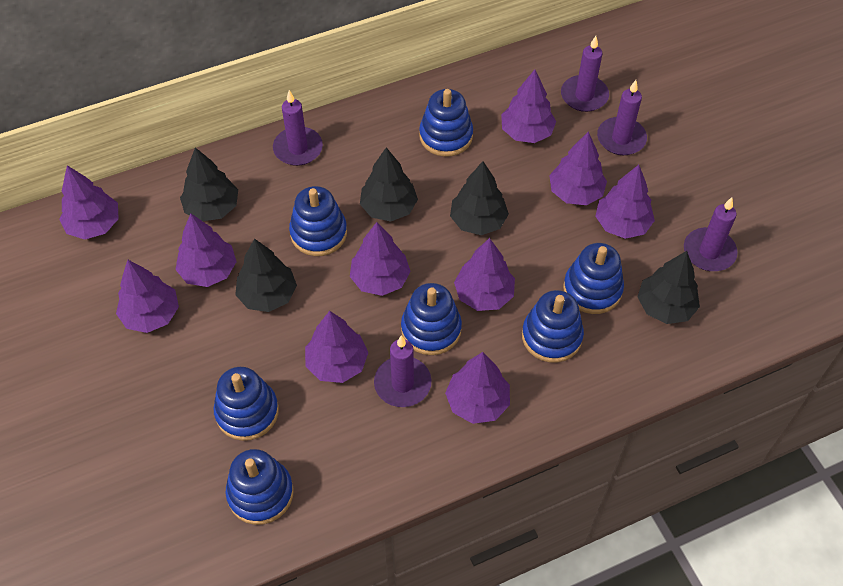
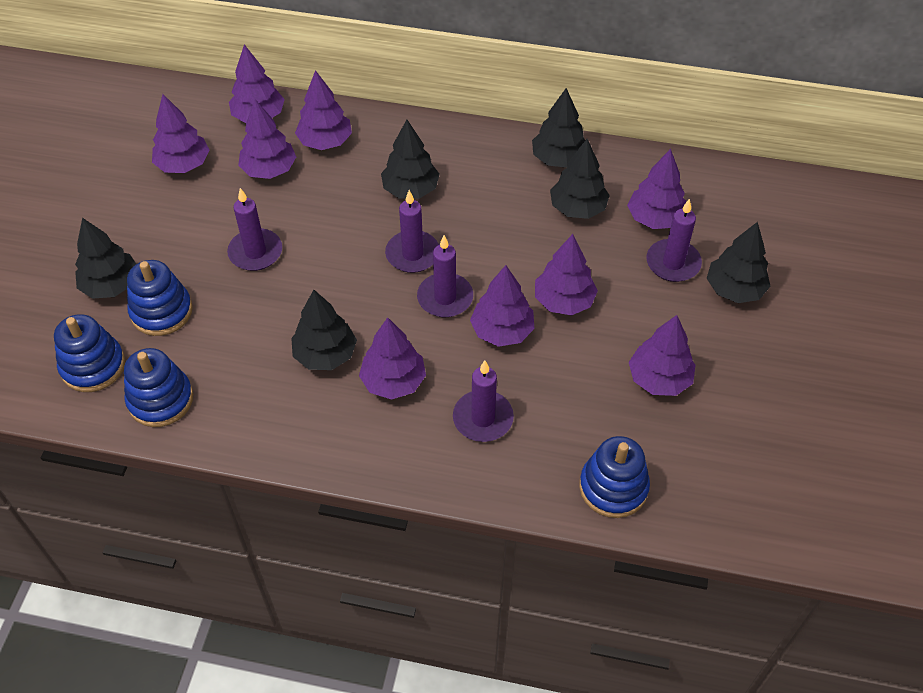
black tree: [180,147,238,221] [235,238,297,312] [360,147,418,222] [450,161,509,235] [637,251,700,324] = 5 -> [75,218,136,299] [291,290,357,370] [381,120,440,199] [532,88,585,168] [550,139,610,219] [707,222,771,303] = 6
blue stacking toy: [214,367,279,441] [225,449,294,525] [289,186,347,256] [401,283,462,355] [419,89,473,157] [522,290,584,363] [563,243,624,314] = 7 -> [54,314,125,392] [124,348,193,427] [127,260,193,336] [579,436,650,518] = 4
purple tree: [59,165,119,240] [116,260,179,333] [175,213,237,287] [305,311,369,383] [350,222,411,296] [445,352,510,424] [454,238,515,311] [501,70,556,143] [549,132,607,205] [596,165,655,239] = 10 -> [152,94,210,173] [229,44,285,123] [238,99,296,179] [295,70,352,150] [359,317,426,400] [470,265,535,347] [535,234,598,316] [627,149,686,229] [629,315,696,396] = 9

